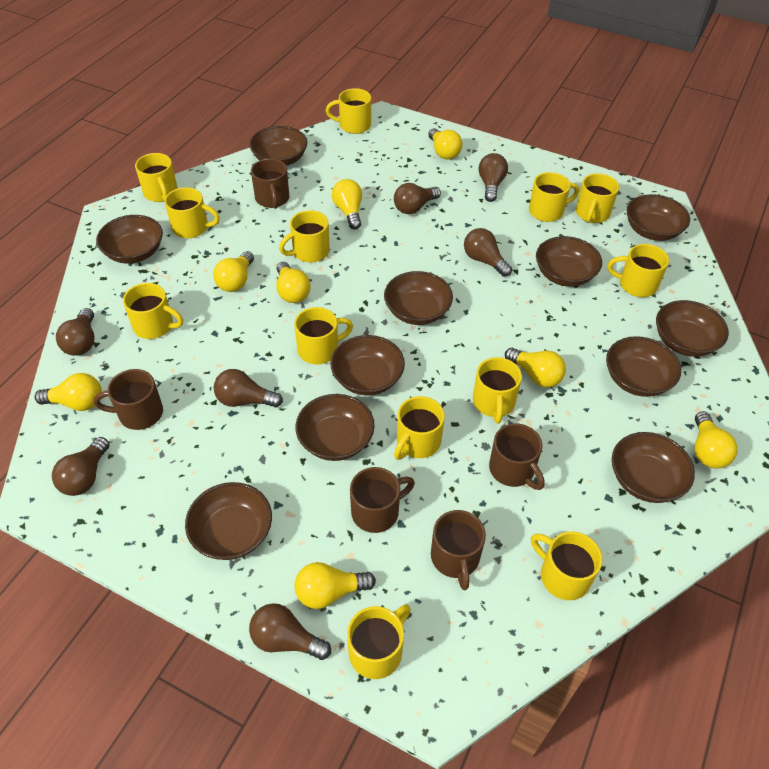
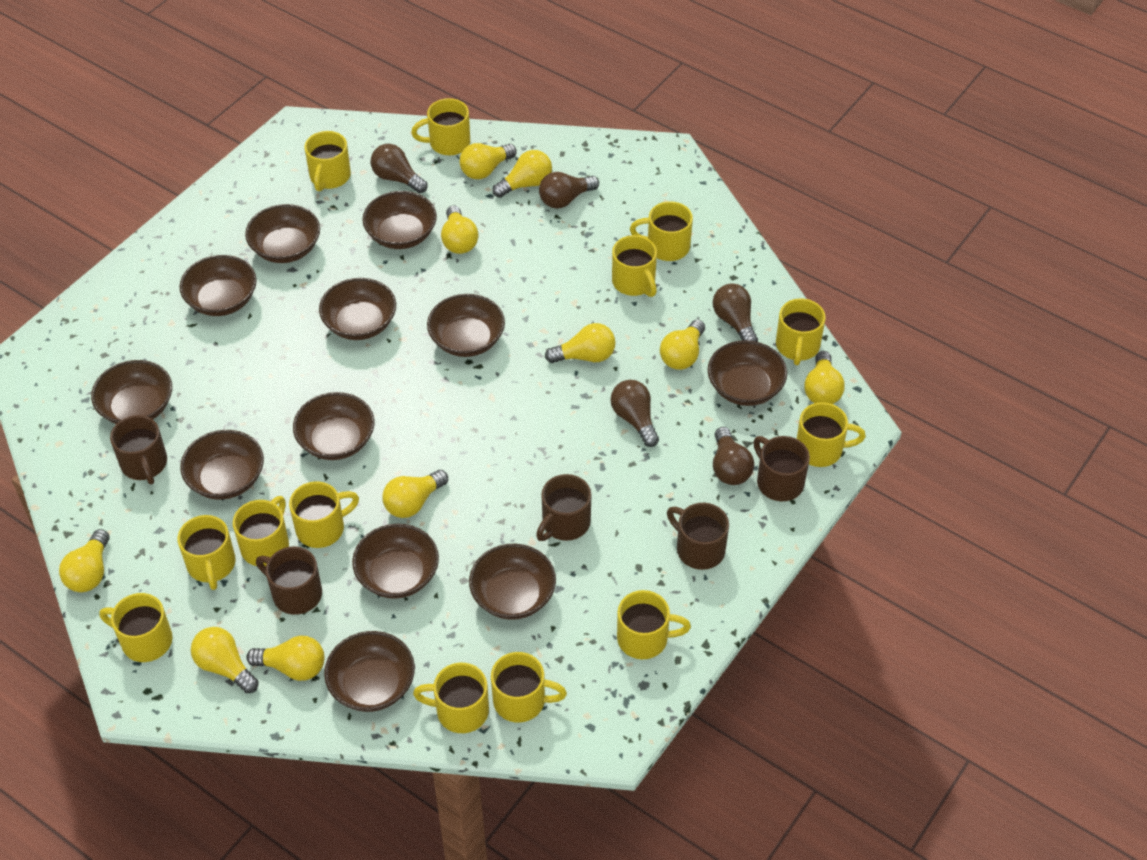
brown bowl: [96,215,163,264] [185,482,272,560] [249,126,307,166] [295,394,375,461] [331,335,405,395] [384,271,453,325] [536,236,602,287] [606,336,681,397] [612,432,695,503] [627,194,690,241] [656,300,729,357] = 11 -> [91,360,172,424] [179,255,257,316] [180,430,264,500] [245,204,320,263] [293,392,375,460] [319,278,396,340] [324,631,415,712] [352,524,439,599] [362,191,437,249] [427,294,505,357] [469,544,556,620] [708,340,787,406] = 12
brown light bulb: [52,437,109,496] [56,308,94,356] [214,369,283,407] [249,603,331,660] [394,183,441,214] [464,228,512,277] [478,153,508,202] = 7 -> [371,144,427,193] [539,172,599,209] [611,380,659,447] [713,283,758,342] [713,427,754,485] = 5
yellow light bulb: [35,373,102,411] [213,251,254,292] [276,262,311,303] [295,562,376,609] [332,179,362,230] [428,128,463,159] [505,348,566,387] [695,411,738,469] = 8 -> [59,529,110,592] [191,627,259,693] [246,636,324,681] [383,470,448,518] [441,206,478,254] [460,143,517,179] [492,150,552,198] [545,323,616,363] [660,320,705,370] [804,351,845,404] = 10

